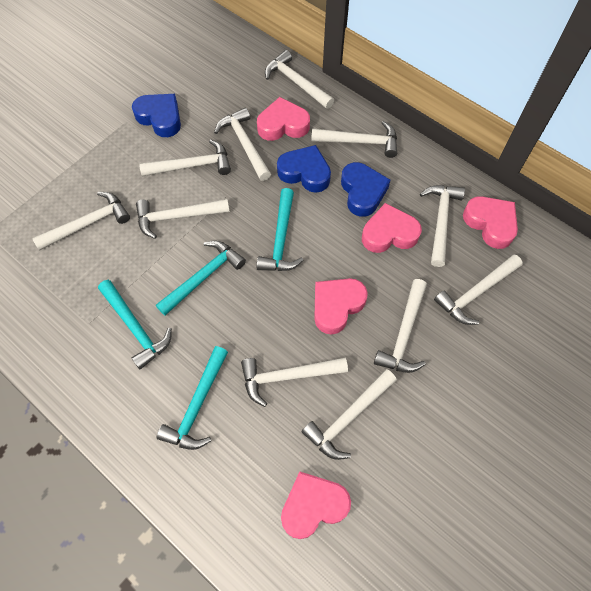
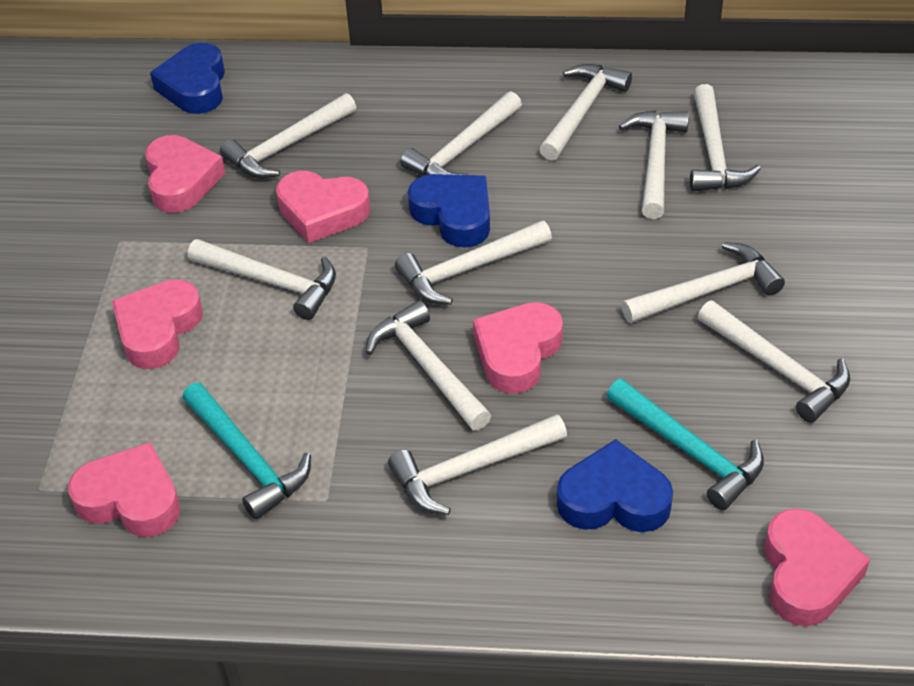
pink heart: [257,97,310,141] [281,471,351,539] [314,278,368,335] [362,203,422,253] [463,196,518,249] = 5 -> [68,442,181,537] [112,279,203,369] [145,135,225,213] [276,171,370,243] [473,302,563,394] [764,508,870,626] = 6
turquoise hammer: [98,280,172,369] [156,241,246,316] [157,346,228,450] [256,188,303,271] = 4 -> [183,383,311,520] [607,379,764,510] = 2

